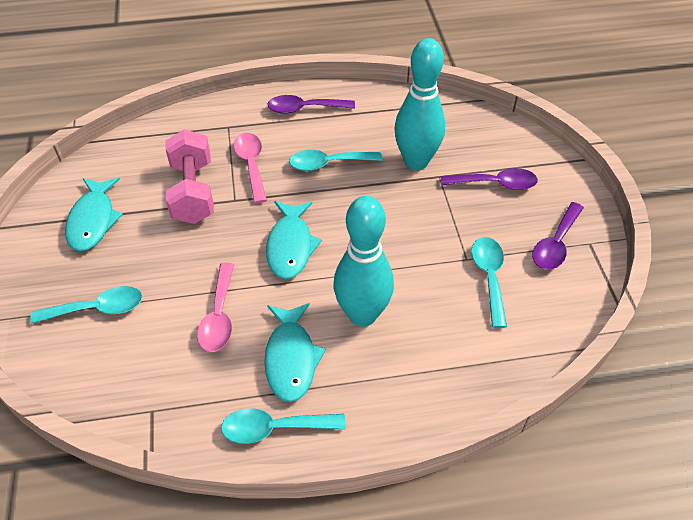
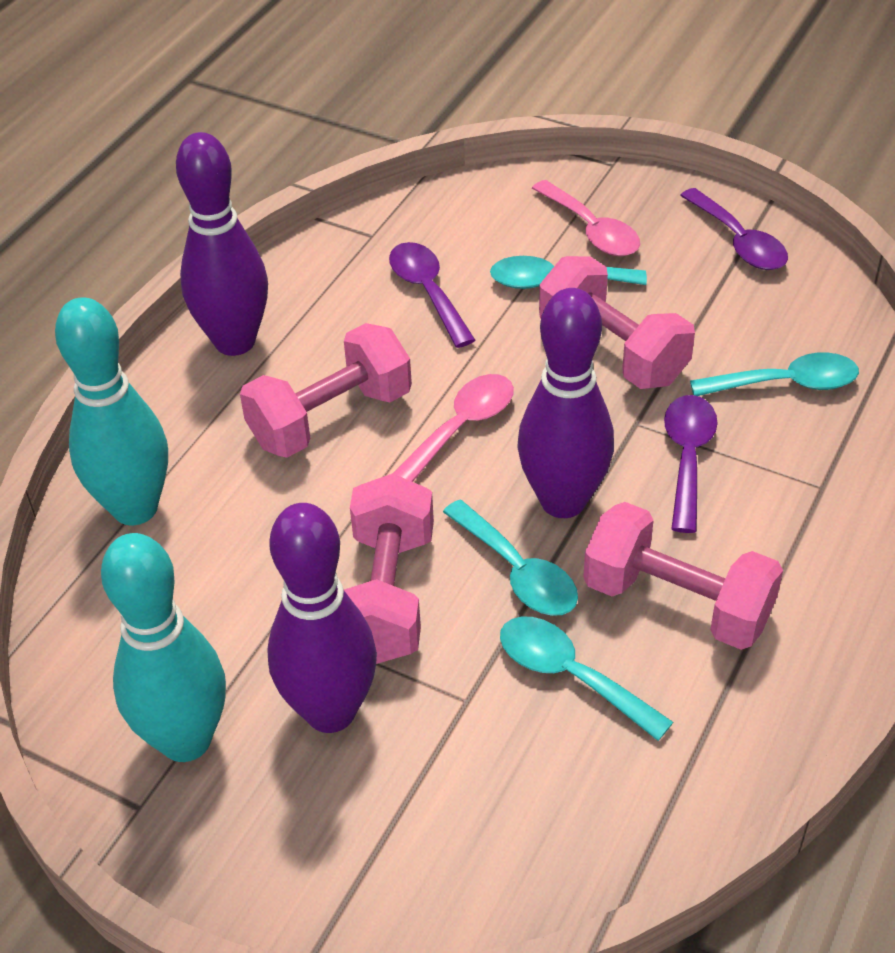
pink dumbbell: [165,129,214,224] = 1 -> [240,323,412,458] [344,473,434,664] [539,256,695,389] [583,502,783,650] = 4
purple bowling pin: none = 0 -> [176,132,268,356] [267,503,377,733] [517,288,614,518] = 3
turquoise fish: [65,178,123,251] [264,303,326,402] [266,201,322,279] = 3 -> none = 0

